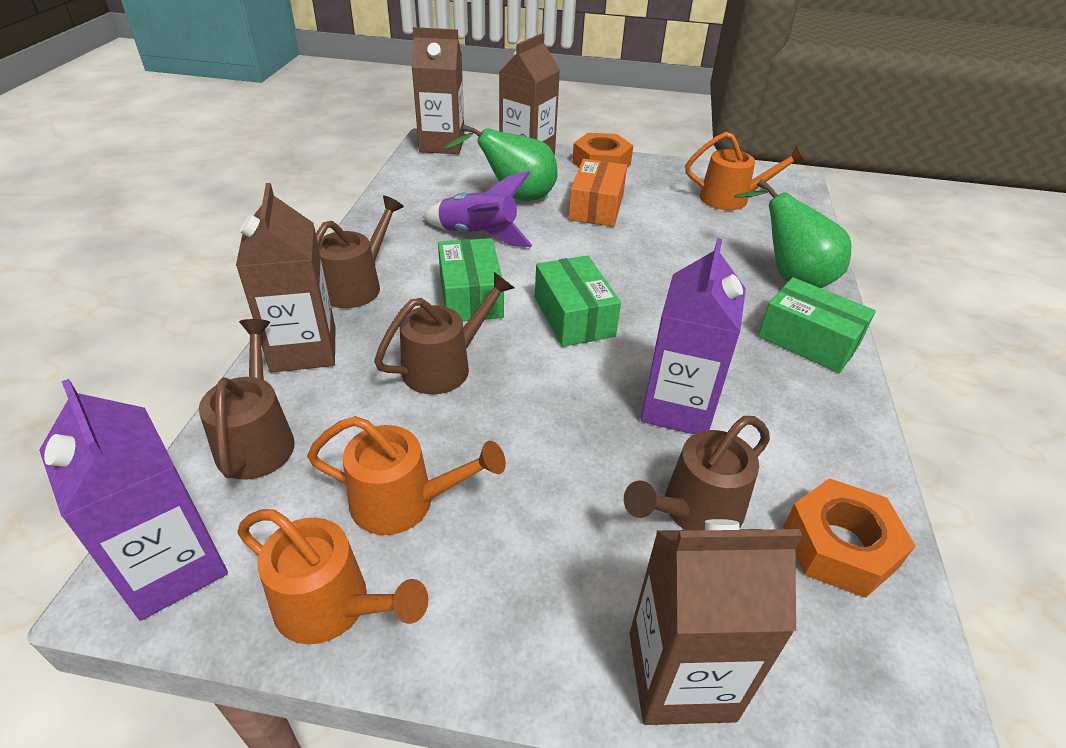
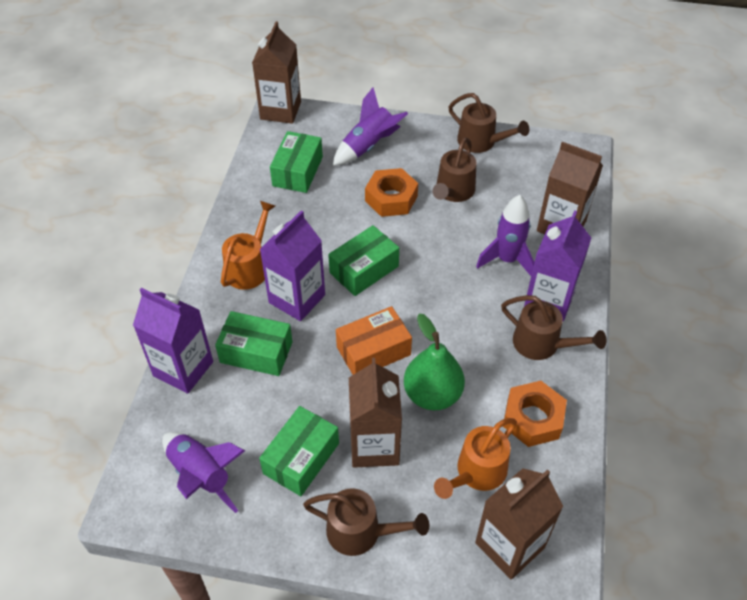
green box: [438,238,504,321] [535,255,621,347] [758,277,876,373] = 3 -> [215,311,293,376] [259,406,339,496] [270,131,323,193] [328,225,399,296] = 4
green pear: [444,124,558,201] [734,179,851,288] = 2 -> [404,314,465,410] = 1
orange watering can: [237,509,428,644] [307,416,506,535] [685,132,805,210] = 3 -> [221,201,275,290] [434,418,517,499] = 2
purple carton: [39,379,228,621] [640,238,746,434] = 2 -> [133,288,213,394] [260,210,325,321] [524,210,591,321] = 3
purple rocket: [423,171,533,247] = 1 -> [162,432,245,513] [333,87,408,166] [476,195,534,276] = 3

